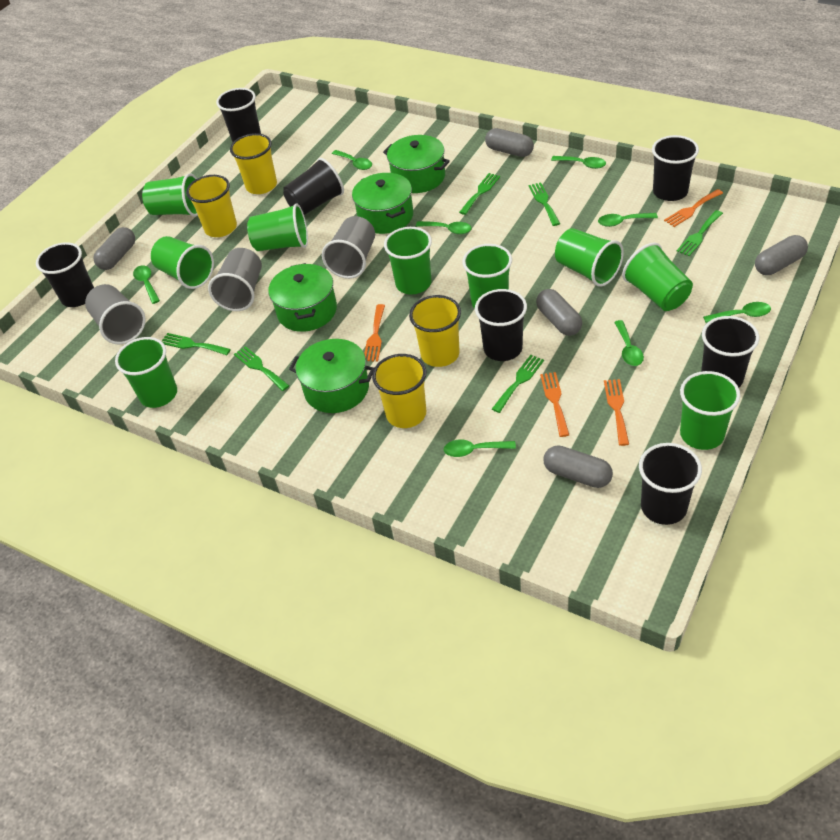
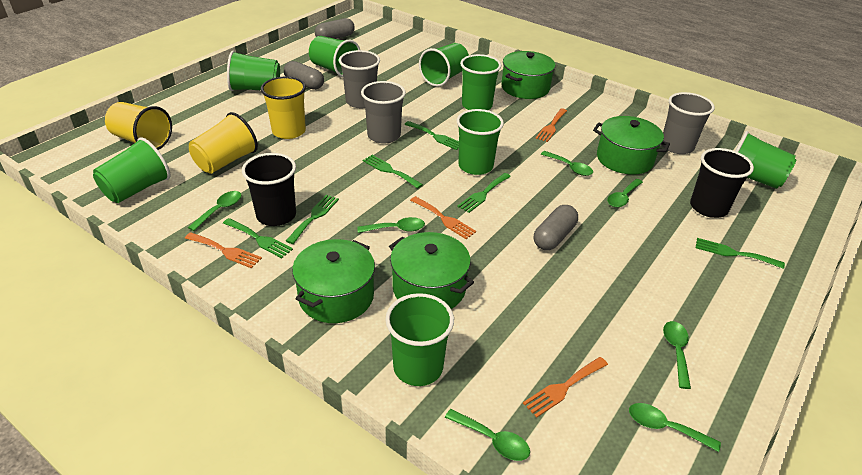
black cup: [36,242,94,307] [216,88,261,142] [283,158,344,215] [475,289,527,361] [639,443,702,525] [652,135,699,201] [701,316,760,388] = 7 -> [242,153,296,226] [690,148,754,218] = 2
green cup: [115,337,177,408] [142,173,198,216] [151,236,214,289] [247,203,308,251] [384,227,432,294] [462,244,512,308] [555,228,624,287] [622,243,693,311] [680,371,740,450] = 9 -> [93,137,170,203] [227,51,280,91] [309,36,360,77] [385,293,454,386] [419,43,469,87] [457,109,504,175] [460,54,501,110] [735,131,796,189] = 8
green spoon: [133,265,160,304] [332,150,372,170] [416,221,472,234] [444,439,516,457] [551,156,606,169] [598,213,658,227] [614,320,644,366] [703,302,771,323] = 8 -> [188,191,241,231] [357,217,425,233] [445,409,530,461] [541,151,593,176] [607,179,643,207] [629,403,721,452] [663,321,691,389] = 7
grey capsule: [93,227,135,270] [485,128,534,157] [536,289,582,336] [543,445,613,488] [755,235,808,275] = 5 -> [284,61,324,90] [315,18,355,39] [534,205,578,250] = 3
yellow cup: [186,175,237,237] [230,133,277,194] [372,354,427,428] [409,295,461,367] = 4 -> [105,102,172,150] [189,112,258,174] [261,77,306,139] = 3

